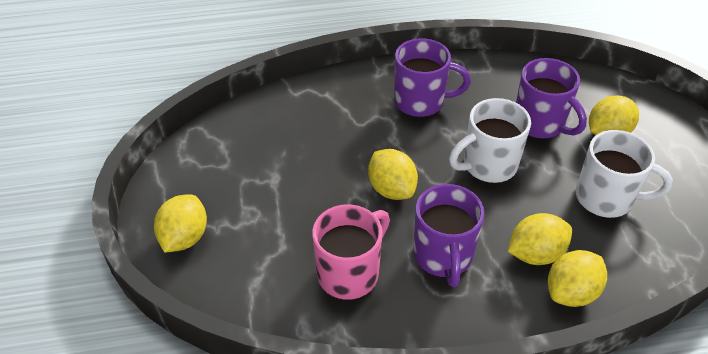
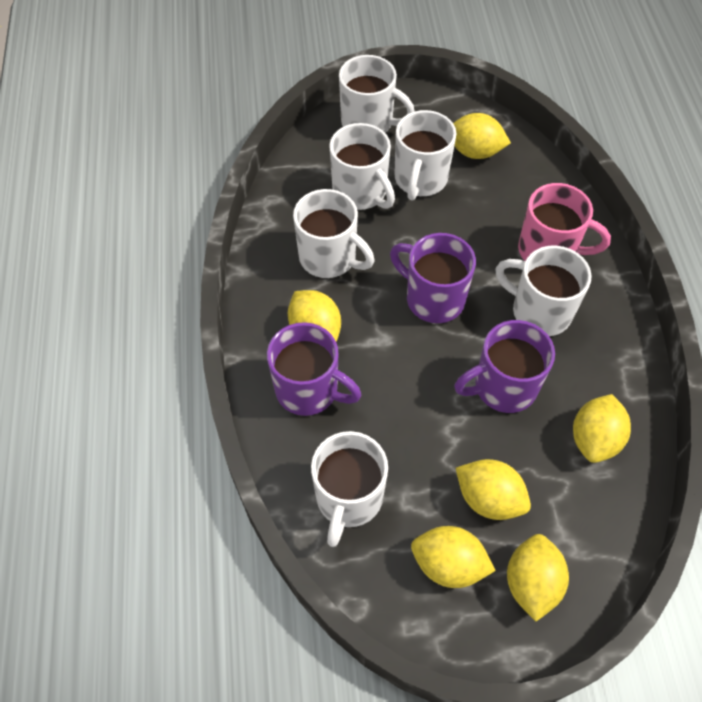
white mug: [449,98,531,183] [576,130,673,218] = 2 -> [293,189,374,278] [311,431,388,547] [329,123,395,210] [339,55,415,133] [395,110,456,201] [495,246,592,336] = 6
yellow lemon: [154,194,207,253] [368,149,418,200] [508,213,572,265] [548,250,607,307] [589,95,639,135] = 5 -> [288,290,341,342] [411,526,496,588] [453,113,511,159] [456,459,531,520] [507,534,569,622] [573,394,631,463] = 6

